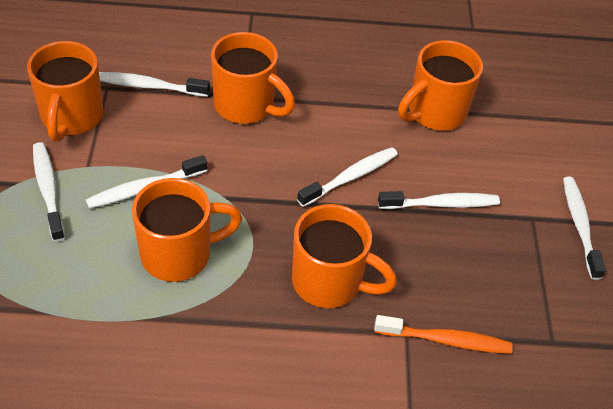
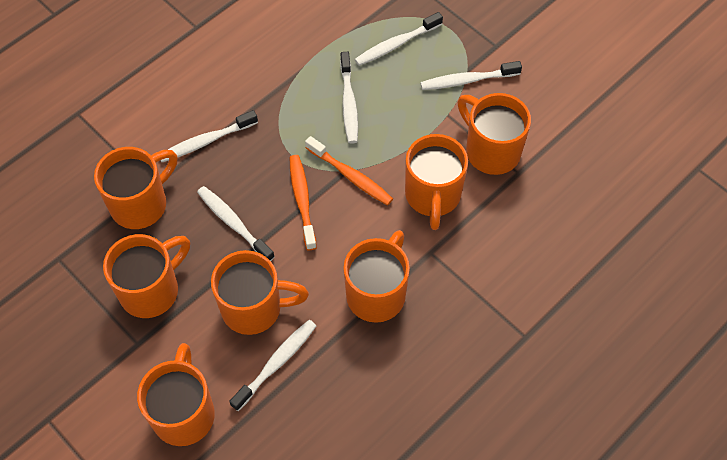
orange mug: [27,41,104,142] [132,178,242,282] [211,32,295,124] [292,204,397,308] [398,40,483,130] = 5 -> [94,147,177,229] [103,234,190,318] [137,343,215,446] [211,250,309,335] [343,230,410,323] [405,134,468,230] [458,93,531,175] = 7
orange toothbrush: [374,315,513,354] = 1 -> [289,155,317,250] [305,136,393,205] = 2

